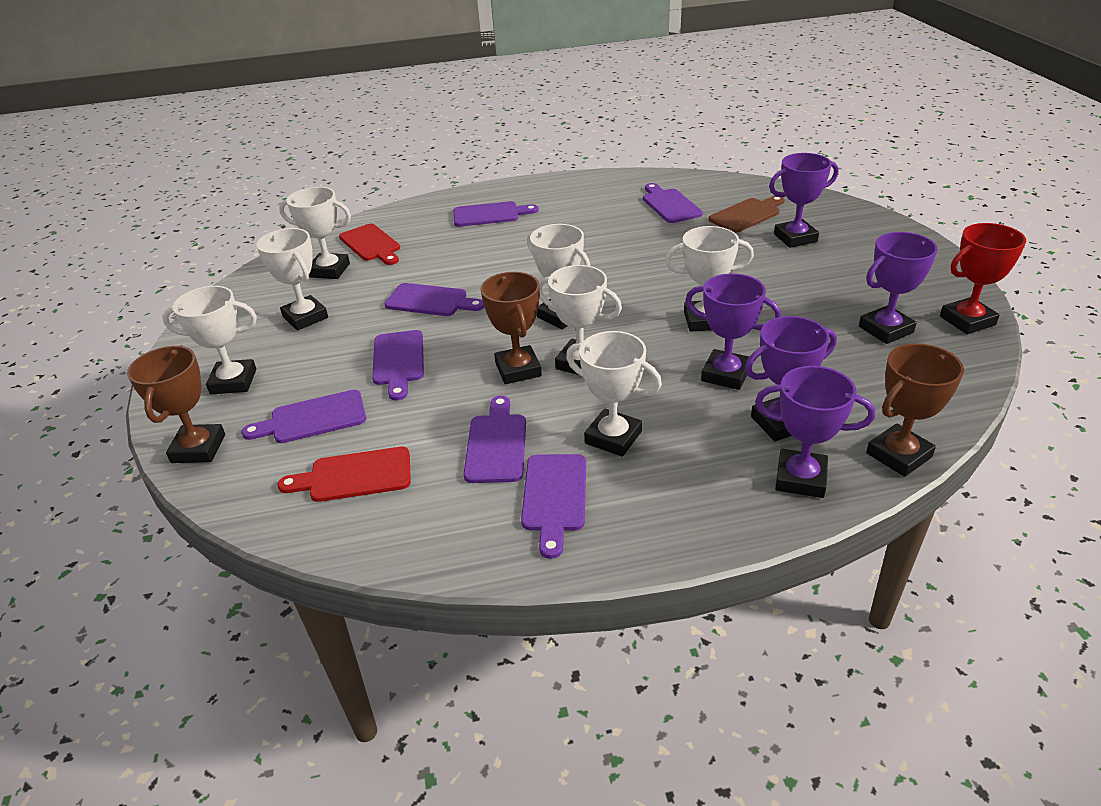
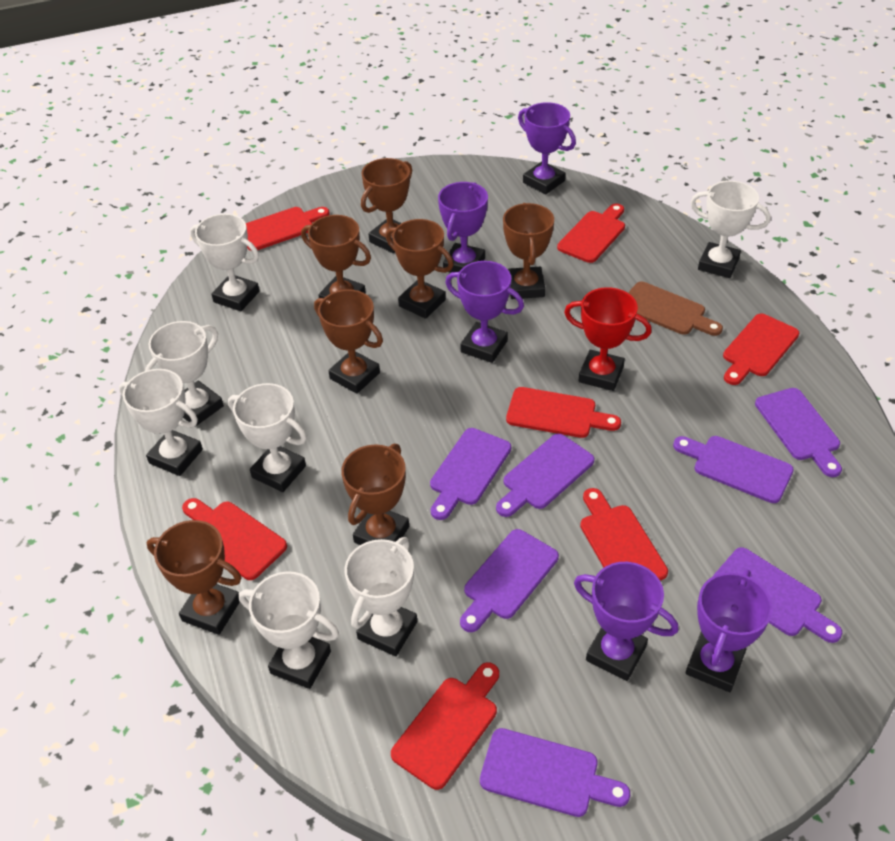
brown trophy: [127,345,225,463] [481,272,542,384] [866,344,964,477] = 3 -> [147,520,242,635] [301,215,371,298] [314,289,383,394] [341,444,409,545] [361,158,412,253] [386,219,454,319] [503,203,554,299] = 7
red cutting board: [277,447,411,502] [339,224,400,265] = 2 -> [182,498,287,580] [246,207,330,251] [391,662,499,790] [506,387,621,438] [557,203,625,263] [580,488,668,581] [723,314,799,385] = 7

